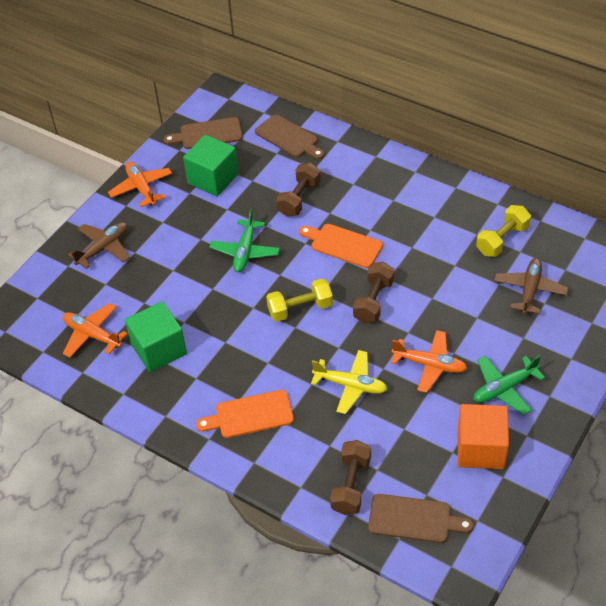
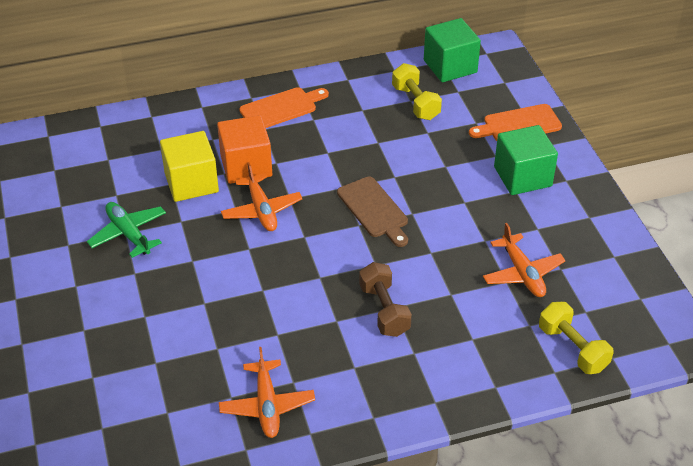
brown cutting board: [163,117,243,149] [255,114,324,159] [368,494,474,543] = 3 -> [337,177,408,247] = 1
brown dumbbell: [276,162,321,217] [330,440,371,515] [353,262,394,324] = 3 -> [359,262,412,337] = 1
brown plane: [68,222,130,269] [494,258,569,315] = 2 -> none = 0
green plane: [210,209,280,272] [474,355,545,415] = 2 -> [87,202,166,258] = 1
yellow cube: none = 0 -> [160,131,219,202] = 1
yellow plane: [311,350,387,414] = 1 -> none = 0

